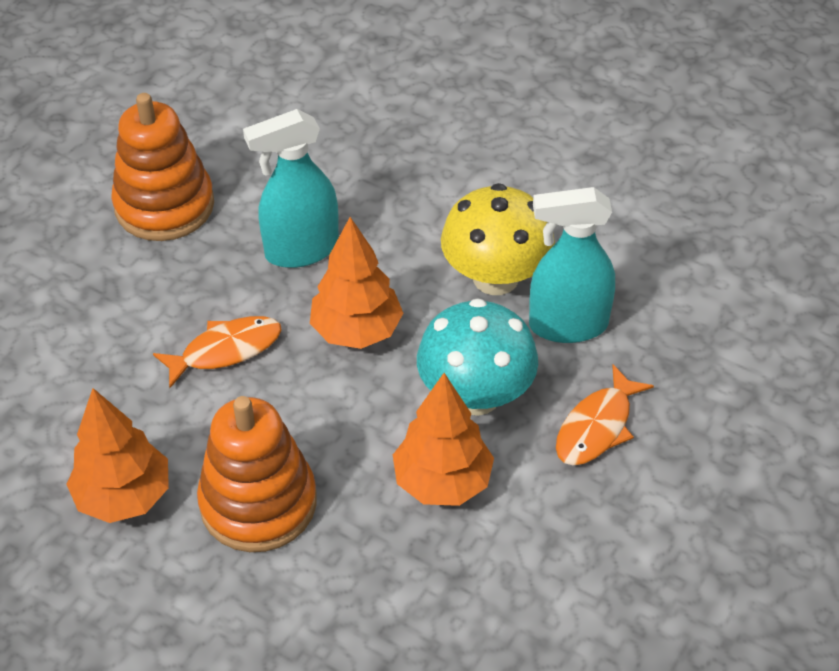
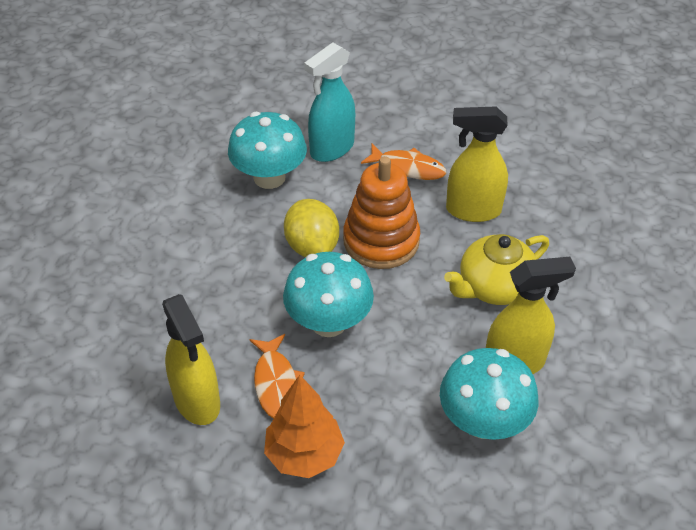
orange stacking toy: [111,93,214,241] [197,396,317,552] = 2 -> [343,156,420,269] = 1
orange tree: [66,388,169,523] [310,217,403,349] [393,373,494,506] = 3 -> [264,375,345,478] = 1
turquoise mushroom: [417,298,538,416] = 1 -> [228,112,307,189] [283,252,374,337] [440,348,538,440] = 3
turquoise spray bottle: [243,109,339,268] [529,187,615,343] = 2 -> [304,42,355,162] = 1
yellow lemon: none = 0 -> [284,199,339,257] = 1
yellow mushroom: [441,183,555,295] = 1 -> none = 0
yellow spray bottle: none = 0 -> [162,294,220,425] [446,106,508,222] [486,257,576,374] = 3
yellow teapot: none = 0 -> [444,234,549,305] = 1

